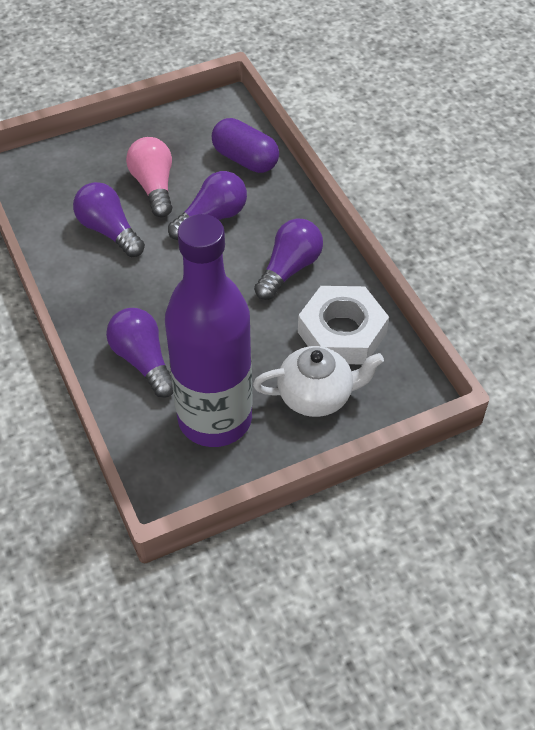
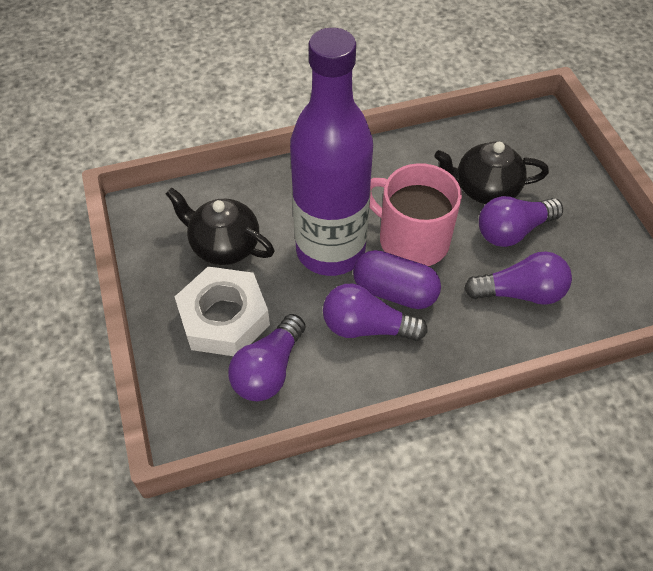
black teapot: none = 0 -> [166,187,274,265] [434,141,549,204] = 2
pink light bulb: [126,137,172,217] = 1 -> none = 0
pink mug: none = 0 -> [369,163,462,266] = 1
white teapot: [253,346,384,417] = 1 -> none = 0

